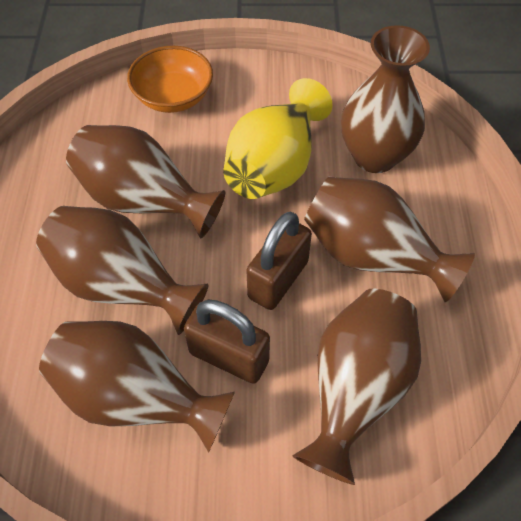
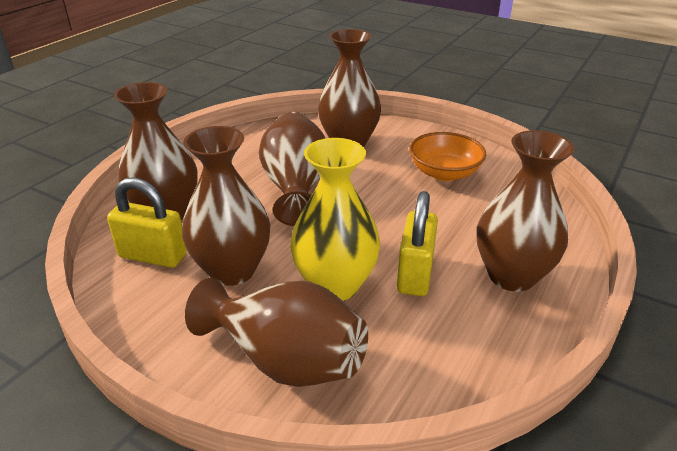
brown padlock: [184,300,270,384] [246,212,312,310] = 2 -> none = 0
yellow padlock: none = 0 -> [107,178,187,268] [397,191,438,296] = 2

